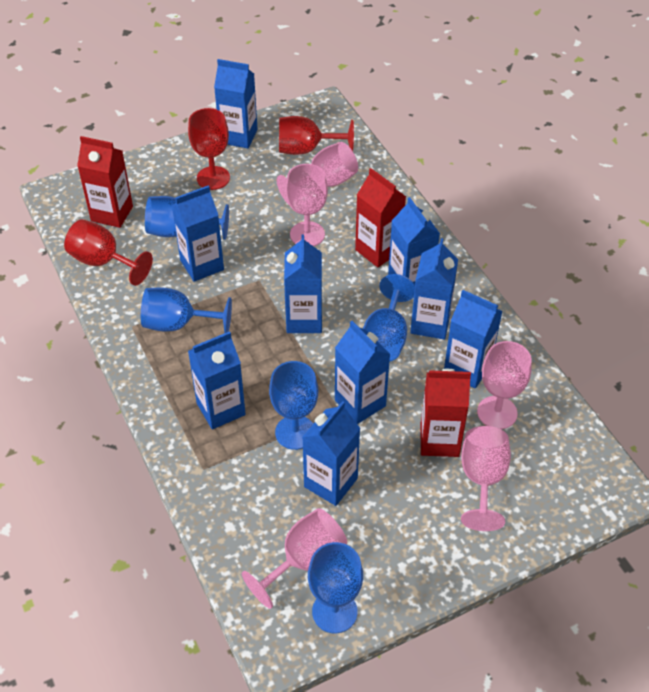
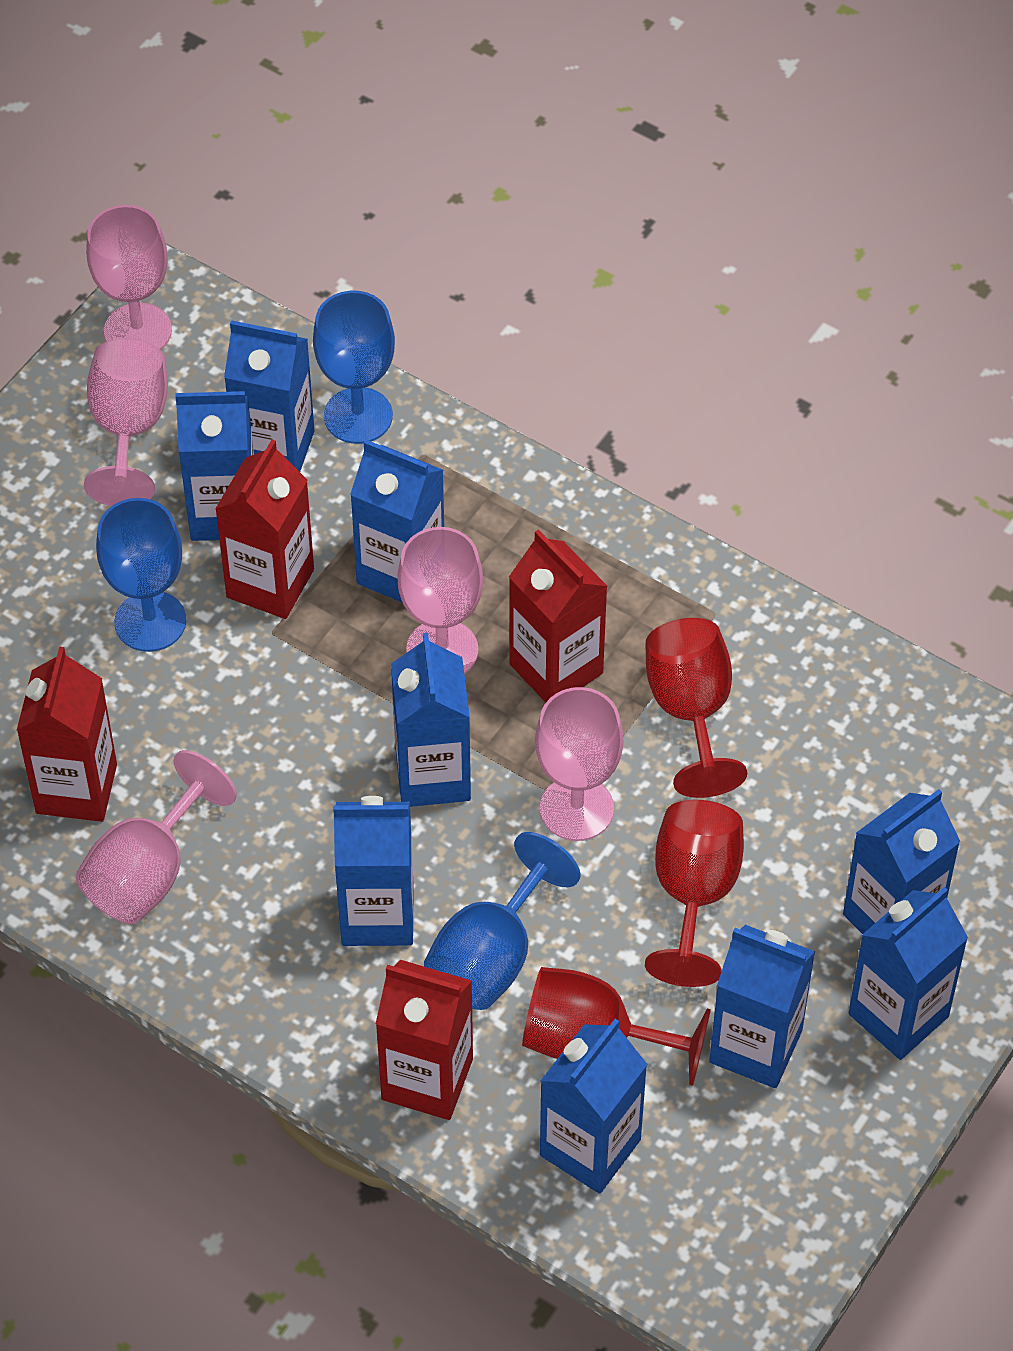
blue goblet: [141,287,232,333] [145,196,229,240] [269,361,318,450] [308,542,363,633] [363,274,415,362] = 5 -> [96,498,186,652] [313,291,395,444] [424,832,581,1010] = 3
red carton: [77,136,133,228] [355,168,406,267] [420,369,471,457] = 3 -> [17,647,117,822] [215,440,314,619] [376,960,473,1120] [509,530,608,703] = 4

